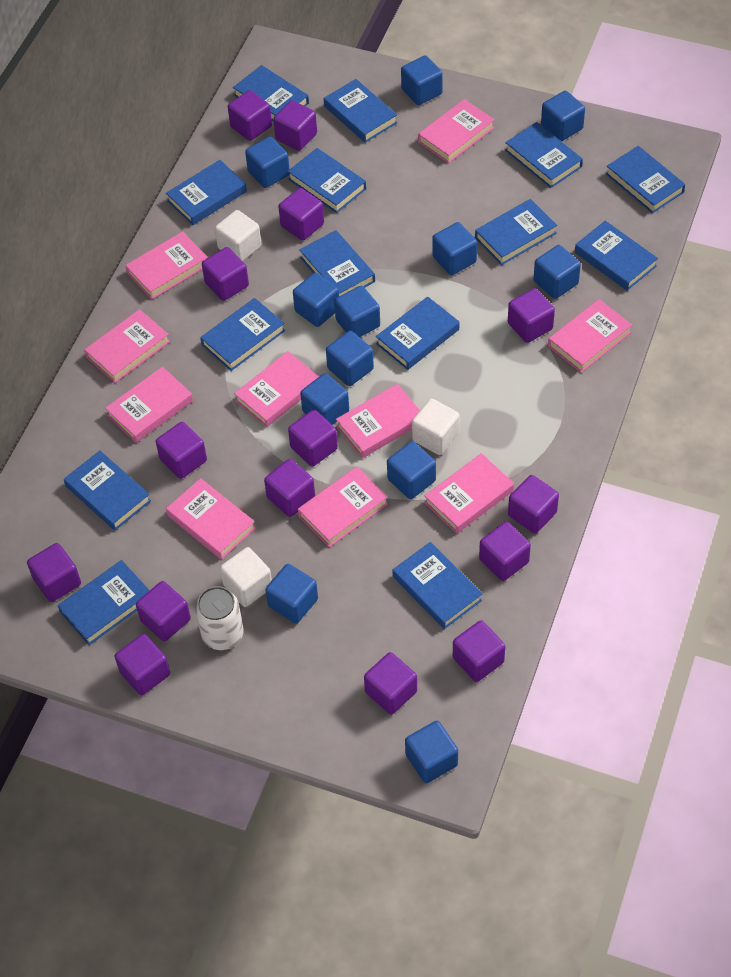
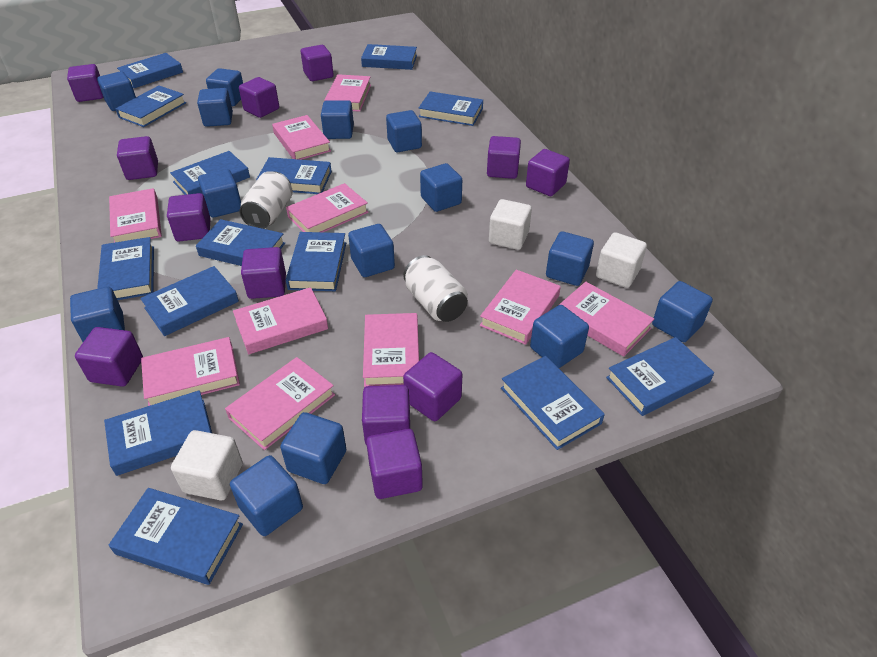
blue cube: [245,137,290,188] [265,564,318,624] [293,272,339,327] [300,373,349,425] [326,331,374,386] [334,286,380,337] [387,441,436,499] [401,55,443,105] [405,721,458,783] [432,222,477,275] [534,245,581,299] [541,91,585,141] = 12 -> [70,287,125,342] [97,71,136,111] [197,88,233,127] [198,169,241,218] [206,68,243,106] [230,455,303,536] [280,412,346,484] [321,100,354,139] [348,224,395,277] [386,110,422,152] [420,163,462,212] [530,305,589,368] [546,231,594,286] [652,281,713,342] = 14
purple cube: [27,543,81,602] [115,634,170,695] [136,581,191,642] [156,422,207,479] [202,247,249,301] [228,90,272,141] [264,459,315,517] [273,100,317,151] [278,188,324,241] [288,409,338,467] [364,652,417,715] [453,620,505,682] [479,521,531,581] [508,288,555,343] [508,475,559,534] = 15 -> [67,64,103,102] [75,327,143,387] [117,136,158,180] [167,193,211,241] [239,77,279,118] [241,247,286,299] [301,45,334,81] [362,385,410,445] [366,429,423,499] [403,352,462,421] [487,136,521,179] [526,149,570,196] = 12
white can: [195,586,244,650] = 1 -> [239,171,293,229] [403,255,468,322] = 2

